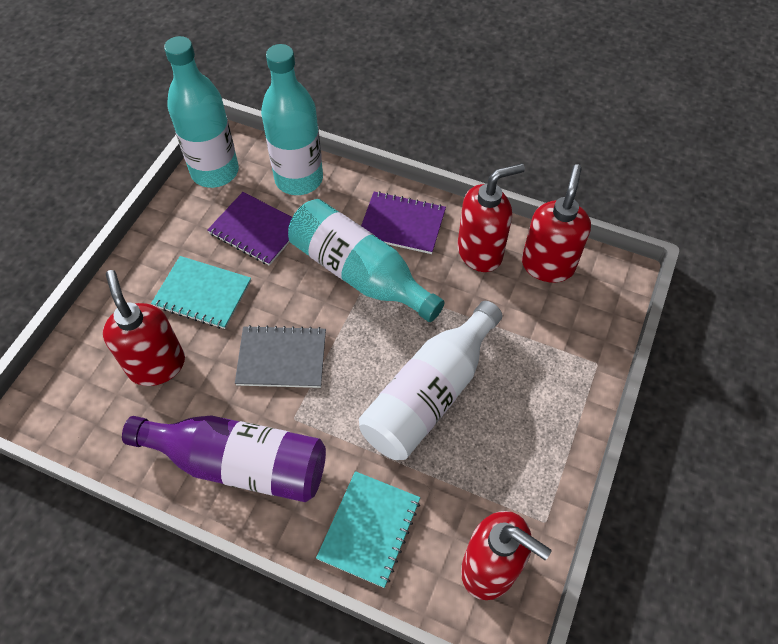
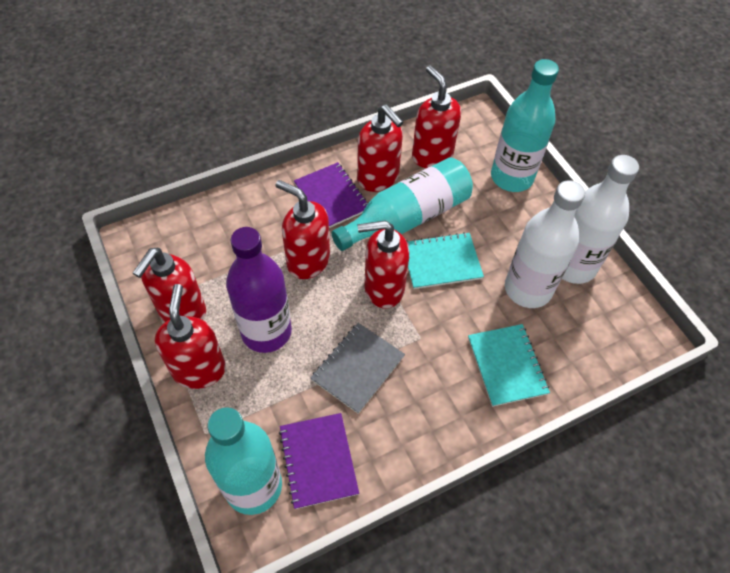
red soap dispenser: [103,270,185,386] [458,163,525,272] [461,511,551,600] [522,164,591,283] = 4 -> [133,248,206,322] [155,284,226,389] [275,180,330,279] [357,104,403,192] [357,220,409,309] [412,65,461,168] = 6
white bottle: [359,301,503,460] = 1 -> [505,180,585,308] [562,155,639,284] = 2

